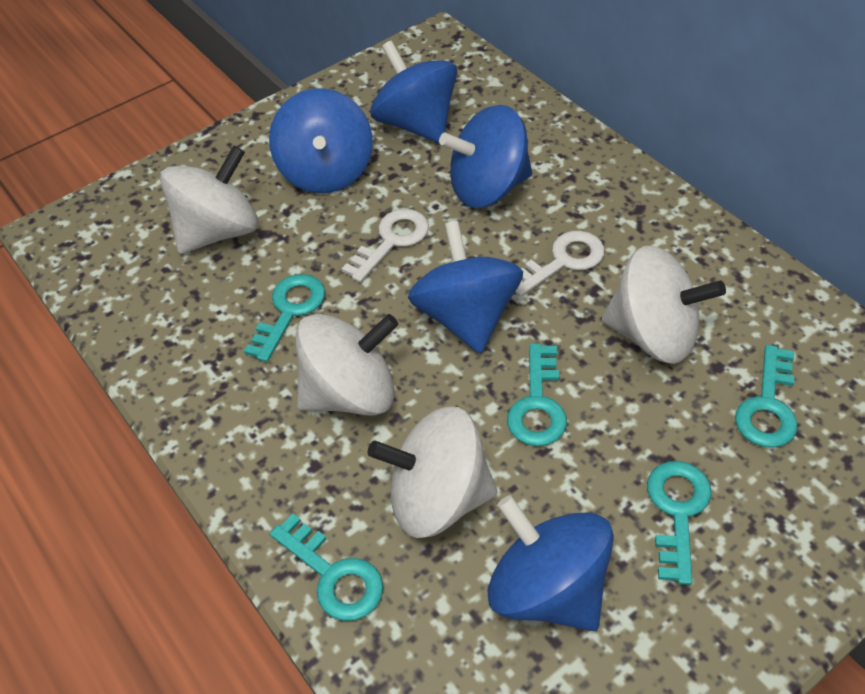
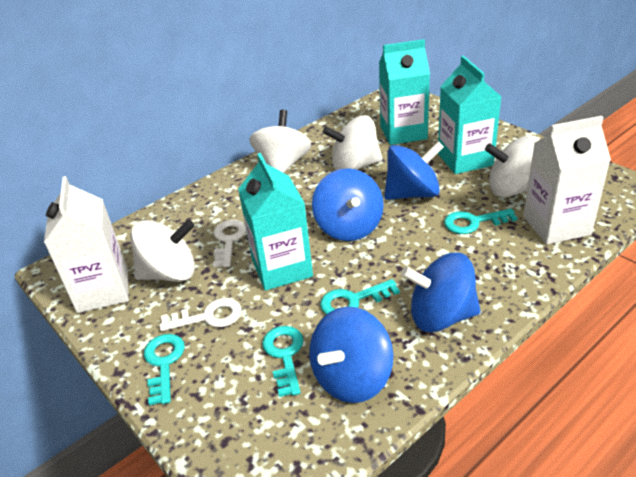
blue spinning top: [269,88,373,193] [370,40,457,143] [408,221,523,354] [439,105,532,208] [488,495,614,631] = 5 -> [309,306,393,403] [312,168,384,241] [384,141,444,200] [401,253,481,332] = 4
turquoise carton: none = 0 -> [238,153,313,291] [379,39,430,145] [438,56,502,174] = 3
turquoise key: [244,274,325,362] [270,514,383,621] [507,343,567,446] [647,461,712,585] [735,345,797,448] = 5 -> [144,334,185,405] [262,326,303,397] [320,279,400,315] [444,209,518,234] = 4
white carton: none = 0 -> [44,176,129,313] [523,116,611,245] = 2

